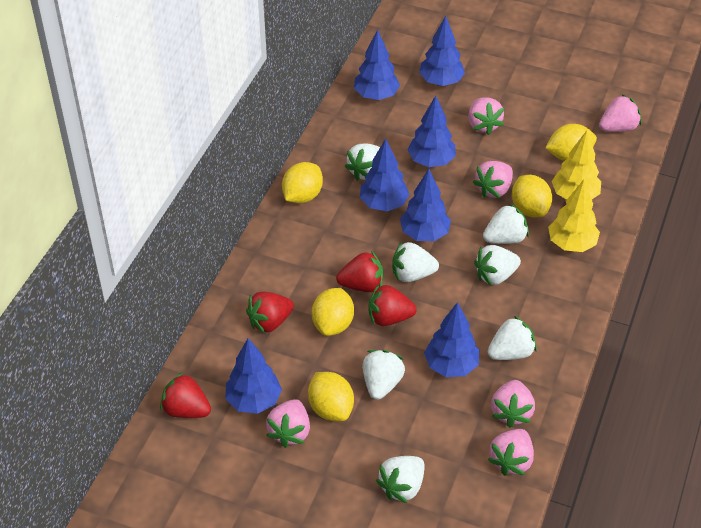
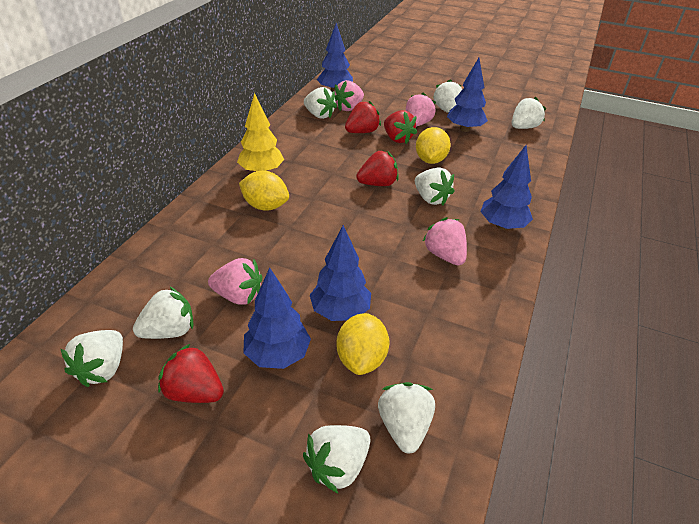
blue tree: [225,338,282,414] [354,29,400,100] [360,138,410,211] [400,169,451,241] [408,96,456,167] [419,16,465,86] [424,302,479,377] = 7 -> [243,267,311,369] [310,225,371,321] [317,23,353,92] [447,58,488,132] [480,145,533,230] = 5
pink strawberry: [266,399,310,448] [468,98,504,135] [473,161,513,198] [488,429,534,476] [491,380,535,428] [599,95,641,132] = 6 -> [208,258,262,305] [334,80,364,111] [406,92,436,127] [423,217,467,265] = 4
white strawberry: [345,144,380,181] [363,350,405,400] [376,456,425,503] [392,241,439,282] [474,245,521,285] [483,203,529,244] [488,316,537,360] = 7 -> [61,330,123,387] [133,287,193,339] [303,425,371,493] [304,87,337,119] [378,382,435,453] [415,167,455,205] [434,79,462,113] [512,97,546,129] = 8
yellow lemon: [282,162,323,204] [308,372,354,421] [312,288,354,336] [512,175,552,217] [545,124,597,161] = 5 -> [239,171,289,211] [336,313,389,375] [416,127,451,164] = 3
yellow tree: [548,179,600,252] [552,131,601,199] = 2 -> [237,93,284,171] = 1

